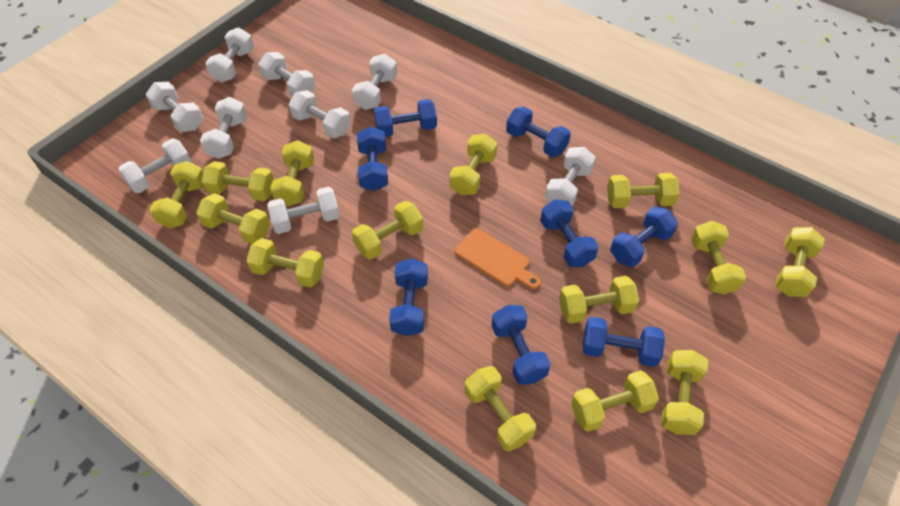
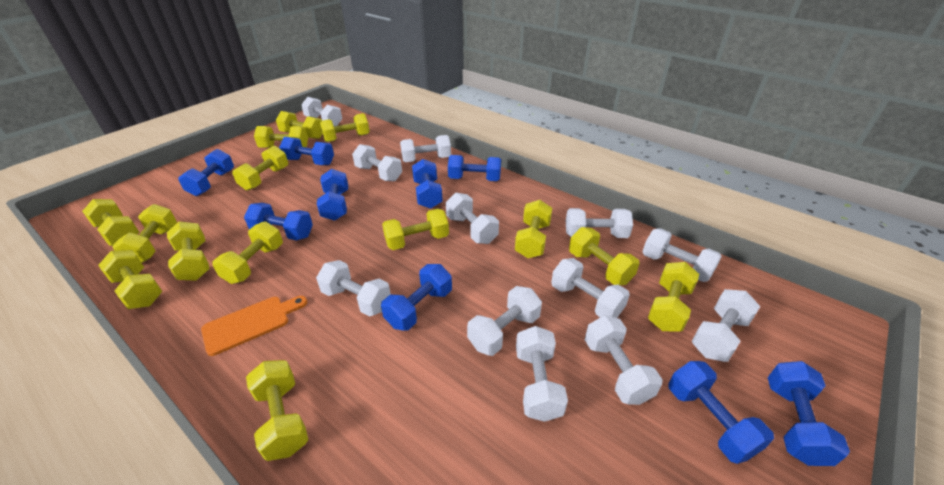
blue dumbbell: [357,126,388,191] [374,99,437,137] [389,258,428,336] [492,305,551,385] [506,106,571,157] [540,200,599,267] [583,317,665,367] [610,206,678,267] = 8 -> [178,149,234,196] [244,203,313,240] [279,137,334,165] [317,169,348,221] [381,264,452,331] [412,159,443,209] [448,155,501,181] [669,361,774,464] [767,361,850,466] = 9
white dumbbell: [118,139,192,193] [146,82,203,132] [200,97,247,159] [206,28,254,82] [259,52,315,97] [267,187,340,234] [289,90,351,138] [352,54,397,110] [545,147,596,206] = 9 -> [301,97,342,126] [316,260,391,317] [352,144,402,182] [400,135,451,162] [446,193,499,244] [467,286,542,356] [516,326,568,422] [551,258,630,318] [566,208,633,238] [585,315,663,405] [642,228,722,282] [692,289,760,362] = 12

